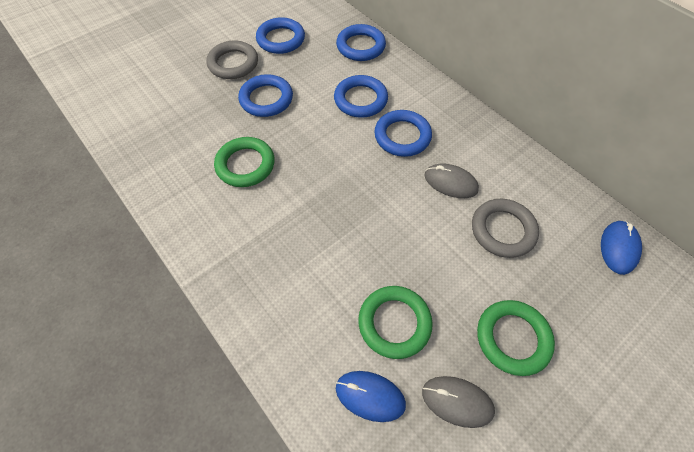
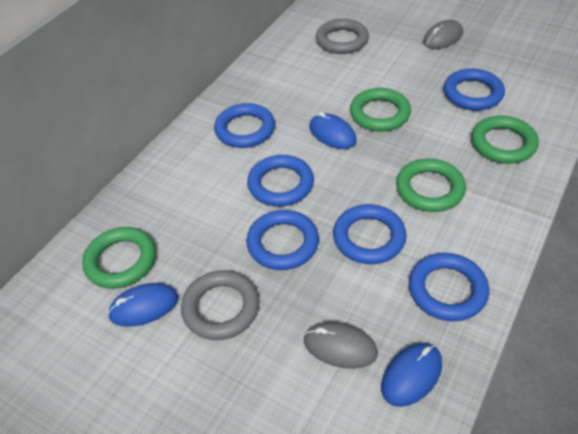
blue mouse: [336,371,406,422] [601,221,642,275] = 2 -> [108,283,178,327] [309,112,357,149] [381,343,442,407] = 3
blue ring: [238,74,293,117] [256,17,305,54] [334,75,388,118] [336,24,386,61] [374,110,432,157] = 5 -> [214,103,275,148] [246,210,319,270] [247,155,314,207] [333,204,407,264] [409,253,489,321] [444,69,505,110] = 6
green ring: [214,137,275,187] [358,286,433,359] [477,300,555,376] = 3 -> [82,227,156,289] [350,88,411,132] [396,159,466,212] [471,116,539,164] = 4

